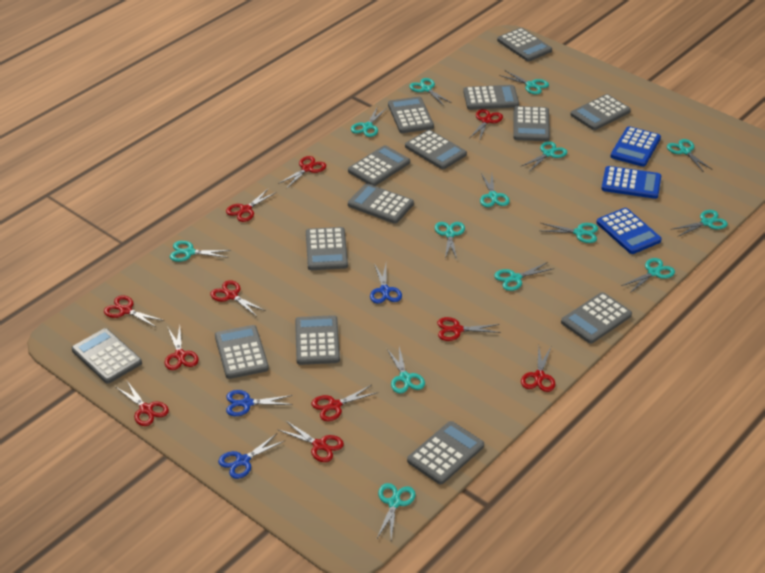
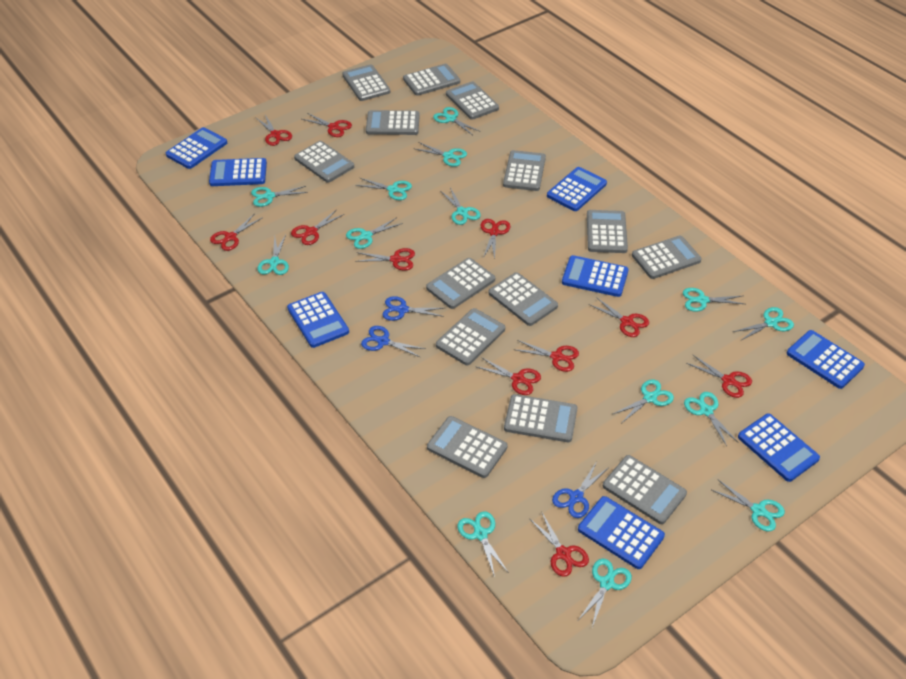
blue calculator: [596,208,662,254] [601,166,661,199] [610,126,661,167] = 3 -> [166,127,227,169] [209,158,267,186] [287,292,349,348] [547,167,607,211] [562,255,629,297] [578,496,665,569] [738,414,820,482] [787,330,865,389] = 8

